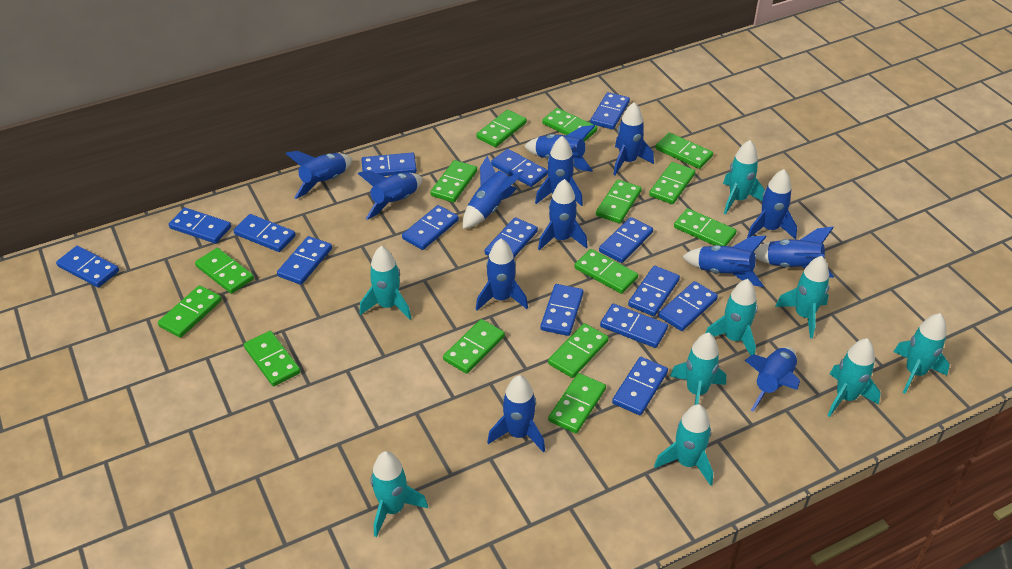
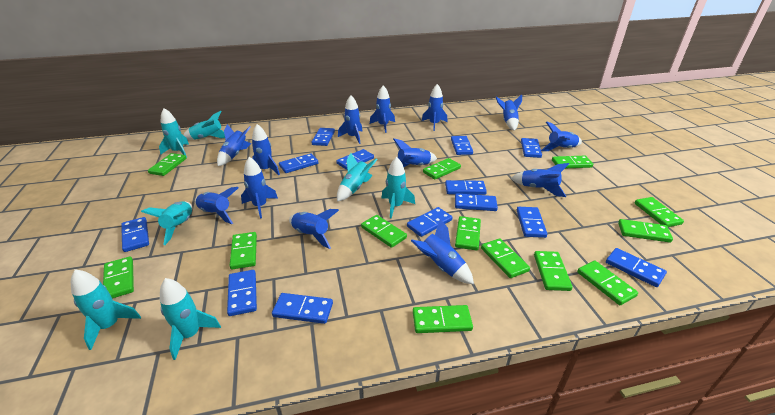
blue domino: [56,246,119,288] [169,208,231,244] [233,214,296,252] [277,236,332,285] [361,153,417,176] [402,205,459,250] [485,217,538,257] [491,149,548,187] [540,284,583,336] [590,92,630,130] [599,217,653,263] [600,304,668,348] [612,357,668,415] [628,266,680,316] [658,281,718,331] = 15 -> [121,217,149,252] [227,270,257,316] [272,293,333,324] [279,153,318,173] [312,128,335,146] [336,149,374,170] [407,207,452,237] [445,180,487,195] [451,136,473,155] [455,193,498,211] [517,207,547,238] [521,138,542,158] [606,248,667,287] = 13
green domino: [158,285,222,338] [195,248,254,294] [244,331,301,386] [430,160,477,203] [443,319,505,374] [476,110,527,147] [542,108,597,142] [548,323,609,378] [548,373,606,434] [574,249,638,294] [596,180,642,223] [649,162,695,204] [655,133,713,169] [674,208,737,246] = 14 -> [103,256,134,299] [148,153,186,176] [229,232,257,269] [361,215,407,248] [413,305,473,333] [423,158,461,180] [455,216,481,250] [481,238,530,278] [534,251,573,291] [552,156,593,168] [577,261,638,305] [618,219,673,243] [635,197,684,227] = 13
turquoise rocket: [360,246,411,320] [371,451,428,537] [654,404,713,486] [670,332,726,405] [706,279,757,356] [723,140,765,215] [775,256,829,338] [827,338,881,417] [894,313,950,394] = 9 -> [71,269,141,350] [141,201,192,245] [159,108,189,158] [160,278,221,360] [183,111,225,140] [337,153,378,201] [381,157,415,218] = 7

